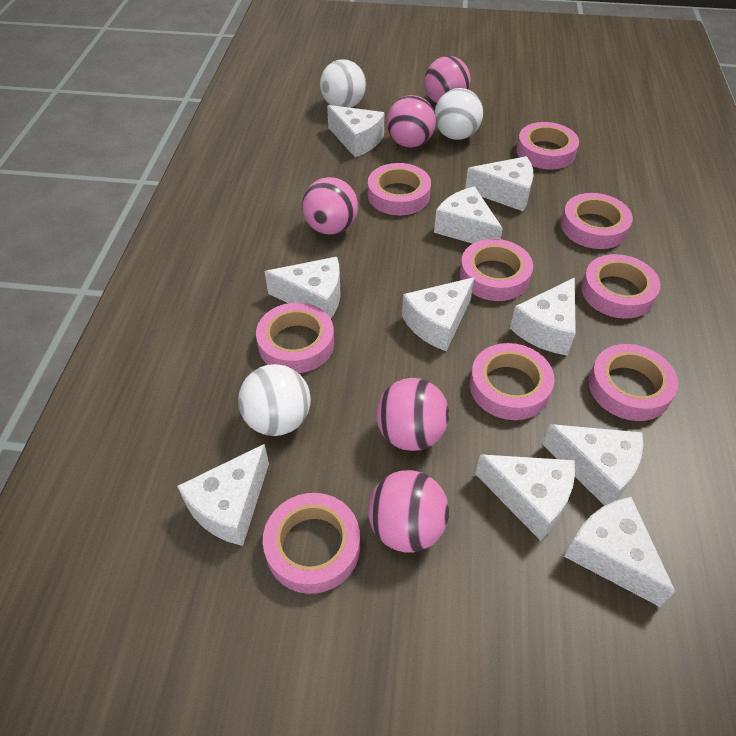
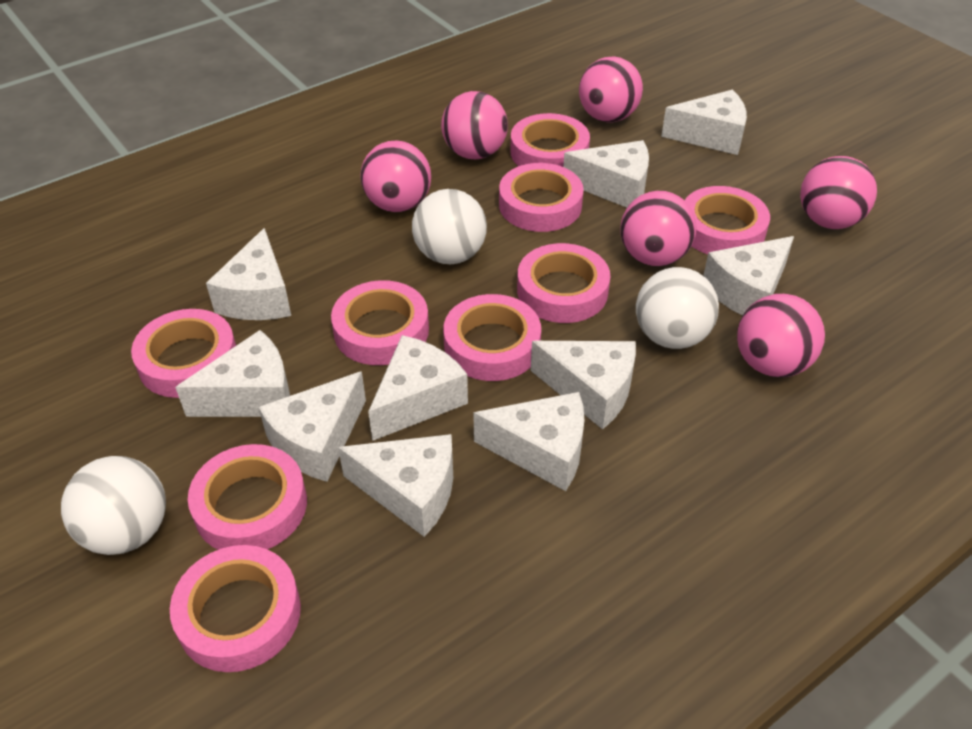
pink ball: [302,177,358,235] [368,470,449,552] [376,378,449,451] [387,95,436,148] [424,56,471,103] = 5 -> [360,141,431,212] [441,91,508,159] [579,56,643,122] [620,191,696,266] [737,294,825,377] [800,156,877,229] = 6

